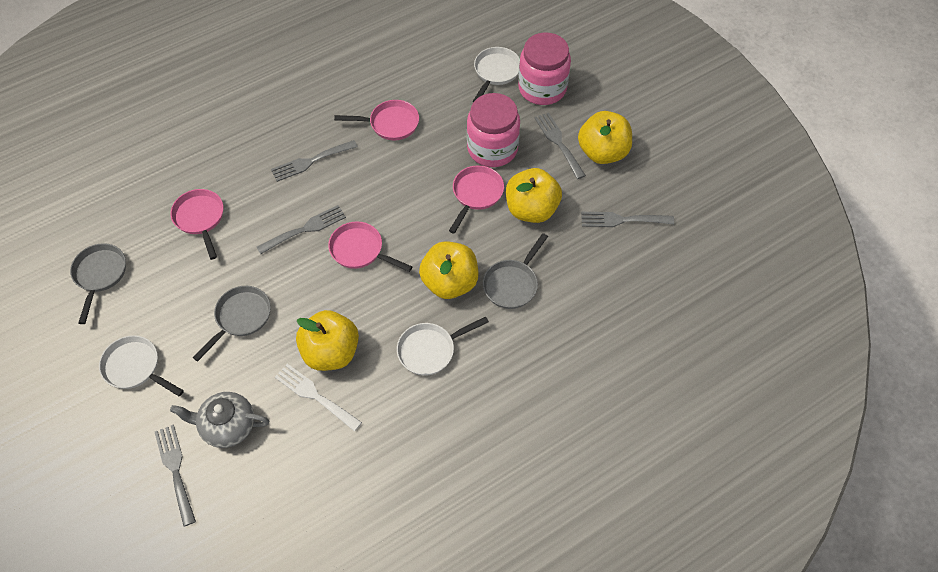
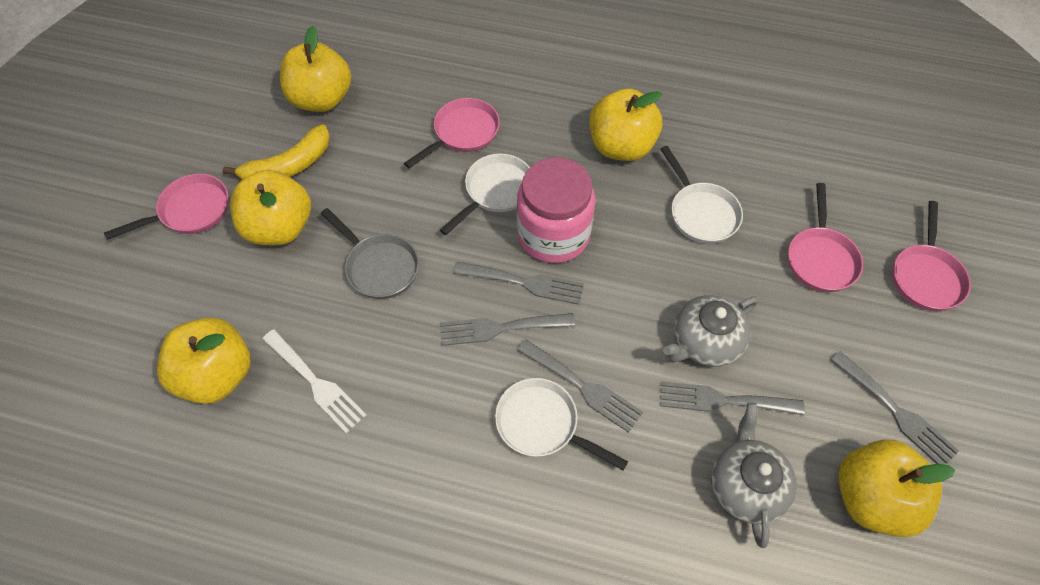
grey pan: [70,243,126,324] [193,286,271,361] [483,233,548,309] = 3 -> [321,208,419,299] = 1
grey teapot: [170,392,269,448] = 1 -> [663,295,759,367] [711,402,797,548] = 2
pink jar: [467,93,520,167] [518,33,571,105] = 2 -> [517,157,595,263] = 1
yellow apple: [296,310,359,371] [419,241,478,299] [506,168,562,223] [578,111,632,164] = 4 -> [157,318,251,404] [230,170,311,245] [280,26,351,112] [589,89,662,161] [838,439,955,537] = 5
yellow banana: none = 0 -> [223,124,330,180] = 1

